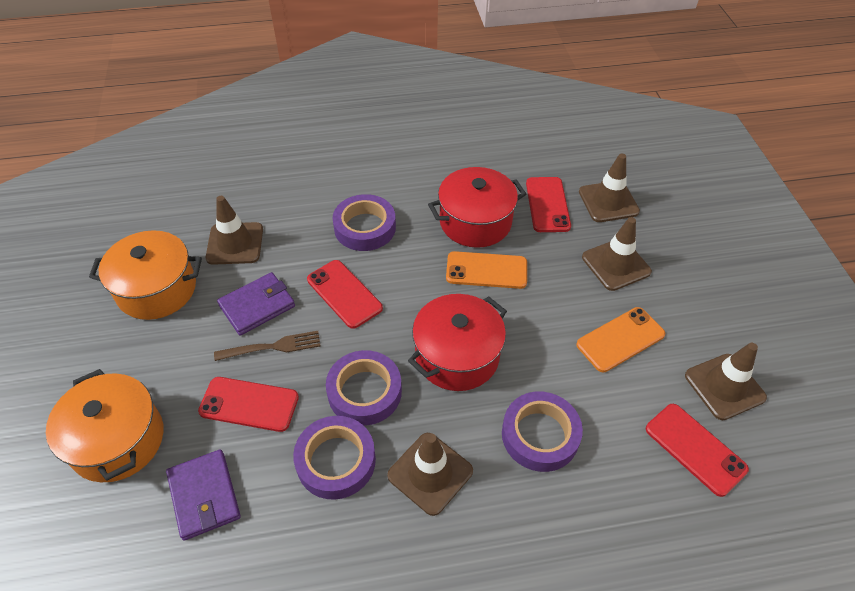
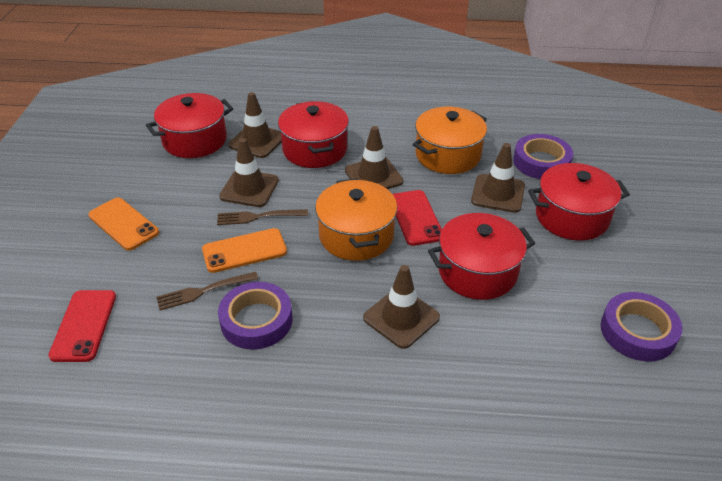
brown fork: [214,331,320,361] = 1 -> [156,272,259,310] [217,209,308,225] = 2
purple tape: [293,416,376,500] [326,350,402,426] [332,194,396,251] [502,392,583,472] = 4 -> [218,282,293,350] [513,134,573,179] [601,292,683,361] = 3
purple wallet: [166,449,241,541] [217,272,295,336] = 2 -> none = 0
red phone: [198,377,299,432] [307,260,383,329] [526,177,571,232] [646,404,749,497] = 4 -> [48,290,116,362] [393,190,442,246] = 2
red pot: [408,294,507,391] [428,167,526,248] = 2 -> [146,93,233,158] [278,101,349,168] [428,213,535,300] [528,163,630,241] = 4

